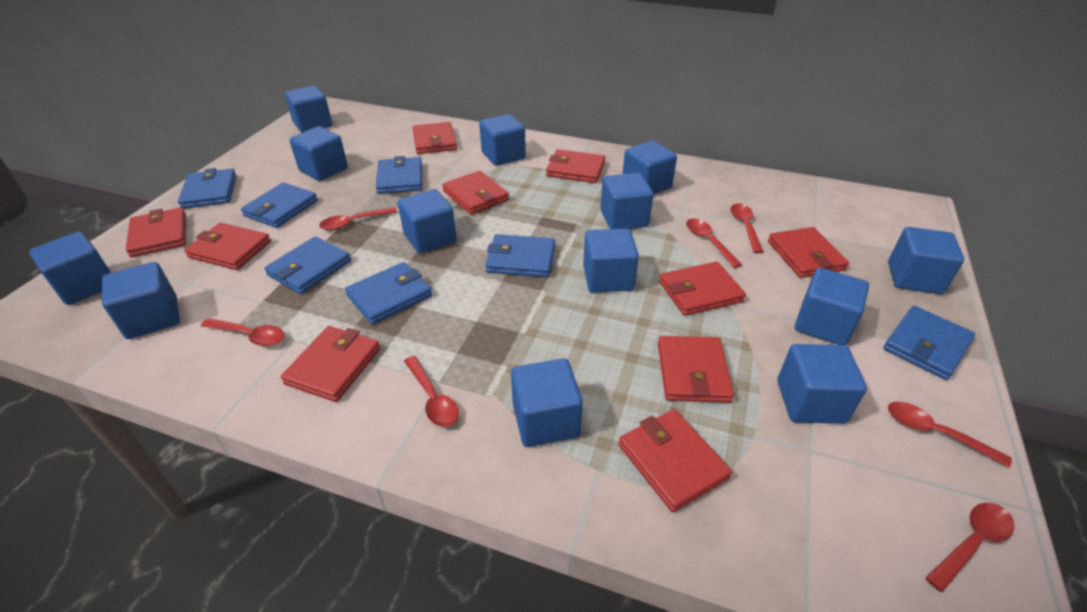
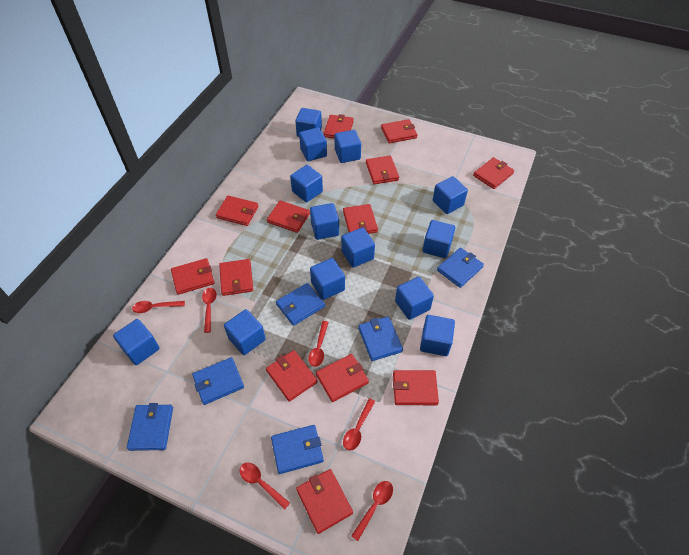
blue wallet: [178,168,237,209] [241,182,318,228] [264,237,351,294] [345,262,432,325] [376,156,422,194] [485,234,555,277] [883,306,975,380] = 7 -> [127,403,173,451] [192,357,244,405] [271,425,324,474] [276,283,325,326] [358,316,403,361] [437,248,484,288] = 6
red spoon: [201,318,285,346] [319,207,397,230] [404,356,459,427] [686,218,742,268] [730,203,764,253] [888,402,1012,468] [925,503,1015,592] = 7 -> [132,301,185,313] [202,288,217,333] [239,463,290,509] [308,321,329,367] [343,398,375,451] [351,481,393,541] = 6
red wallet: [126,207,186,257] [184,223,271,270] [281,326,380,402] [412,122,457,154] [442,171,509,215] [546,149,606,183] [618,409,732,512] [658,336,734,403] [659,261,746,316] [768,227,849,278] = 10 -> [171,258,214,295] [216,196,258,226] [219,259,253,296] [266,350,318,402] [267,200,310,233] [296,469,353,534] [316,354,369,402] [323,114,354,139] [343,204,378,234] [366,156,399,184] [381,119,417,143] [393,370,439,405] [473,157,514,189] = 13

